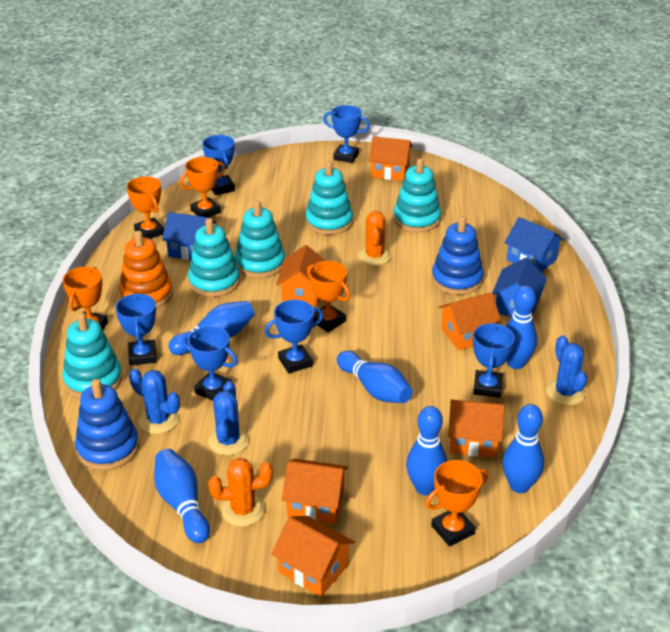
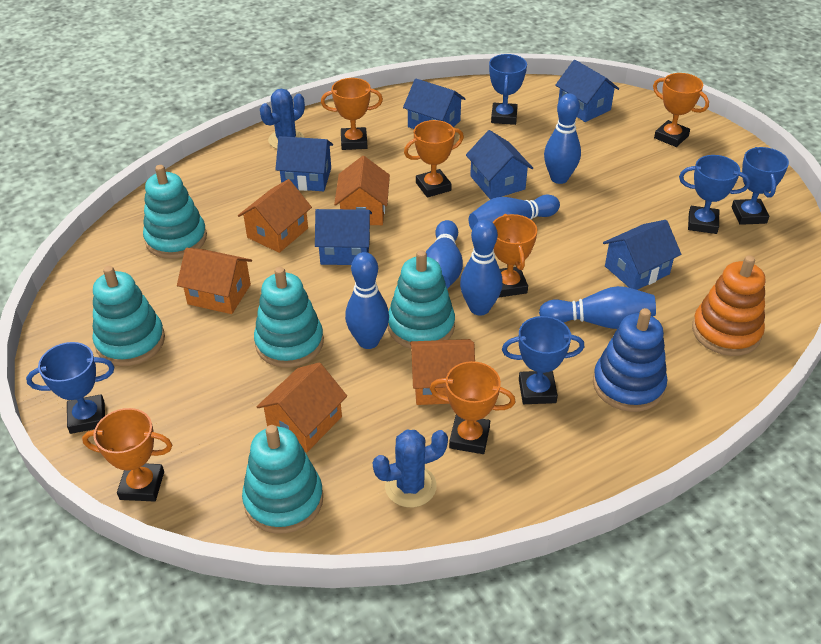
blue cactus: [129,369,180,434] [208,381,249,455] [546,335,587,405] = 3 -> [260,89,305,149] [373,430,448,508] = 2
blue house: [162,212,216,260] [492,257,547,317] [505,217,564,272] = 3 -> [275,136,333,191] [315,209,372,265] [403,78,466,129] [466,130,533,200] [556,60,619,122] [603,220,681,290] = 6
blue stacking toy: [75,379,139,470] [432,216,484,295] = 2 -> [593,308,667,412] = 1
blue trophy: [115,293,157,366] [183,326,238,401] [202,135,235,195] [265,300,324,373] [323,105,370,163] [473,323,515,398] = 6 -> [26,342,114,434] [489,54,527,125] [502,316,584,404] [679,155,750,234] [732,147,789,225] = 5
orange cactus: [208,458,273,527] [358,211,391,266] = 2 -> none = 0
orange house: [271,516,355,597] [276,245,325,306] [282,459,348,524] [369,136,413,181] [438,292,502,350] [448,400,505,458] = 6 -> [177,248,252,314] [238,179,312,253] [257,362,347,453] [334,156,390,225] [410,339,475,405] = 5
orange trophy: [63,267,108,330] [126,176,164,239] [180,157,225,217] [307,261,350,332] [425,460,488,547] = 5 -> [82,408,172,501] [321,78,383,150] [404,120,464,198] [430,361,515,454] [492,214,537,297] [653,73,709,147] = 6

